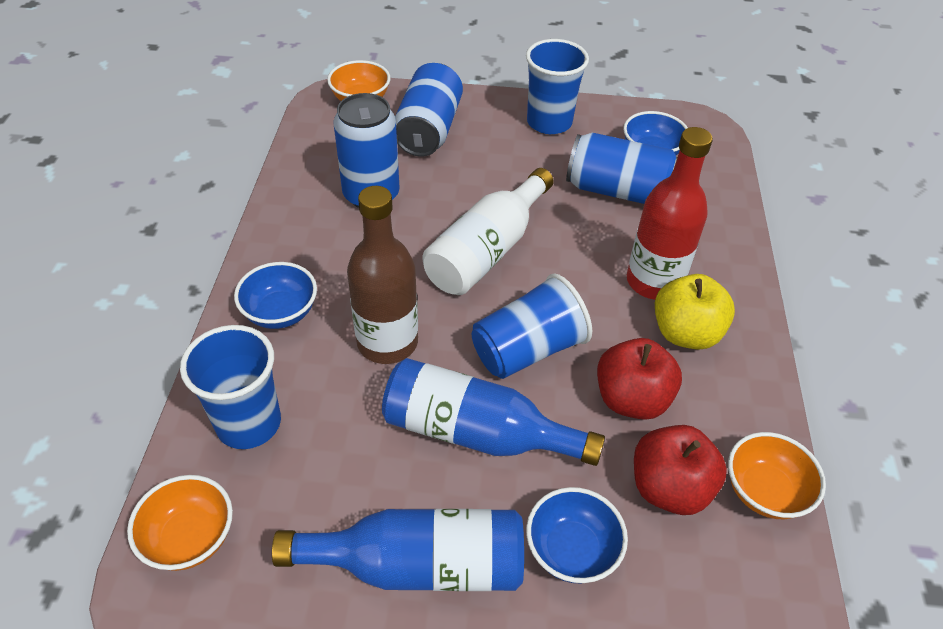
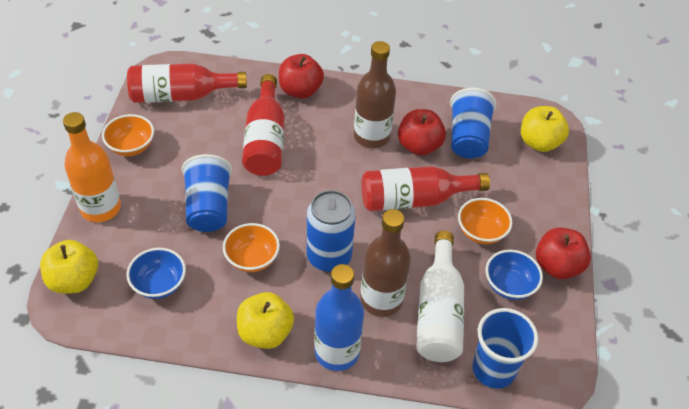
blue bottle: [272,509,524,591] [382,358,605,466] = 2 -> [314,264,364,371] = 1
blue bowl: [234,262,317,329] [526,487,628,583] [623,111,688,155] = 3 -> [127,248,186,299] [486,250,543,300] = 2
blue can: [334,93,400,208] [395,63,463,157] [566,133,677,204] = 3 -> [307,190,356,272] = 1
brown bottle: [347,186,418,364] = 1 -> [354,41,396,148] [360,209,411,317] = 2
orange bottle: none = 0 -> [63,112,121,222] = 1
red apple: [597,338,682,420] [634,425,727,515] = 2 -> [279,54,324,99] [398,109,446,156] [536,227,591,279] = 3
red bottle: [627,127,713,300] = 1 -> [127,64,247,103] [242,74,285,176] [362,166,490,211] = 3
yellow apple: [655,274,735,350] = 1 -> [40,240,98,293] [237,292,294,349] [521,106,569,152] = 3

